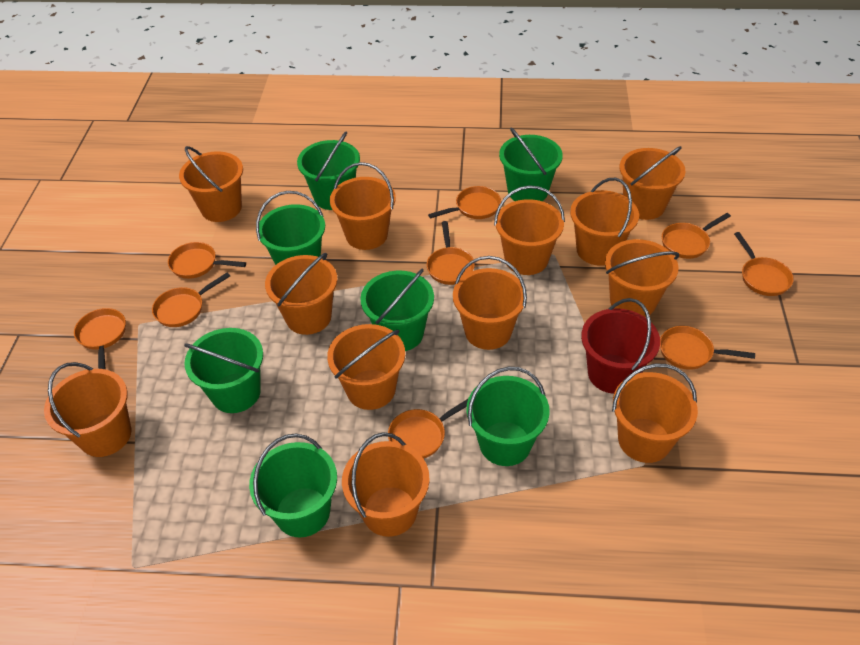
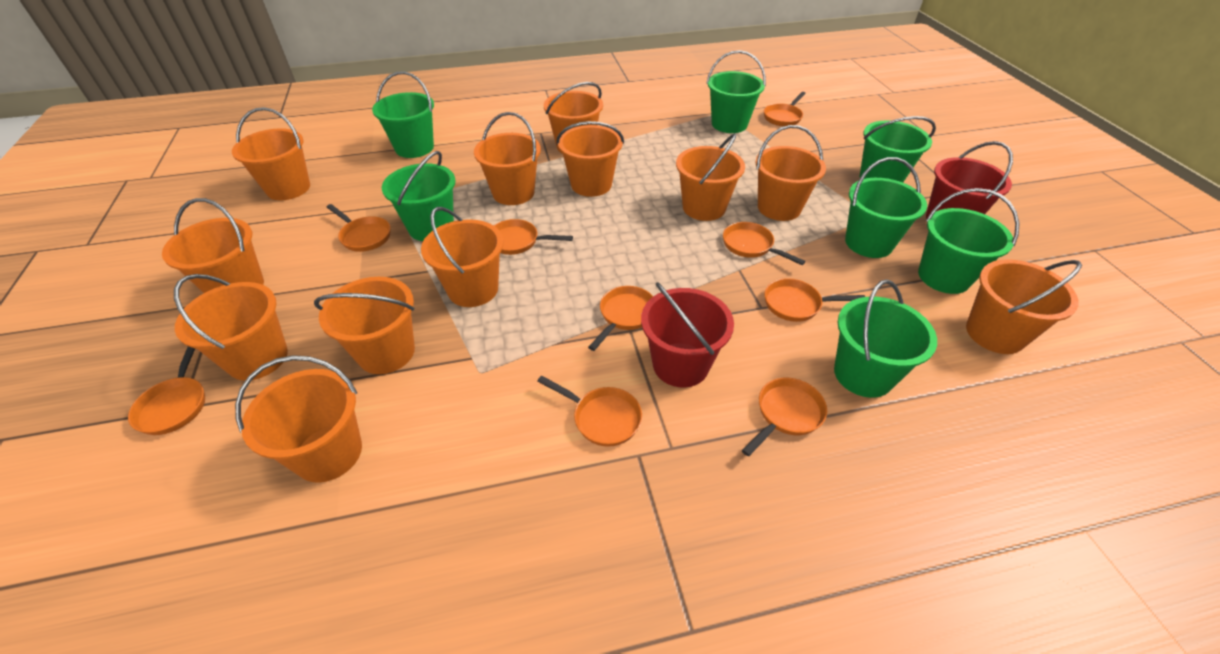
red bucket: [581,298,660,394] = 1 -> [641,282,734,387] [926,141,1013,219] = 2

